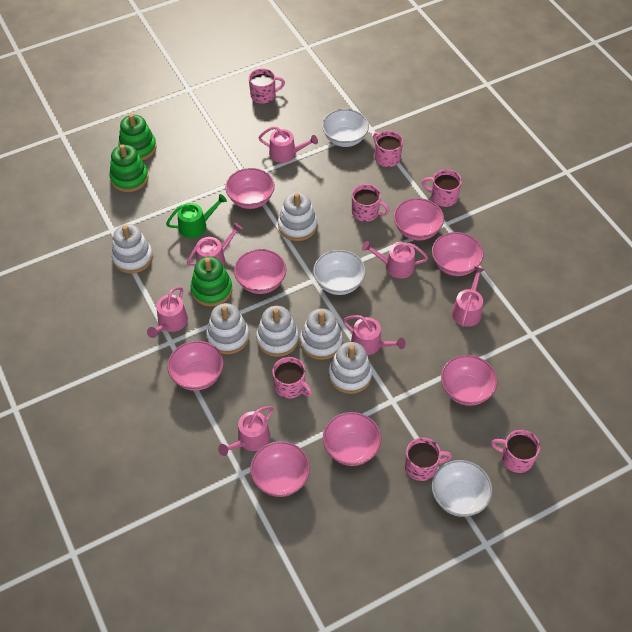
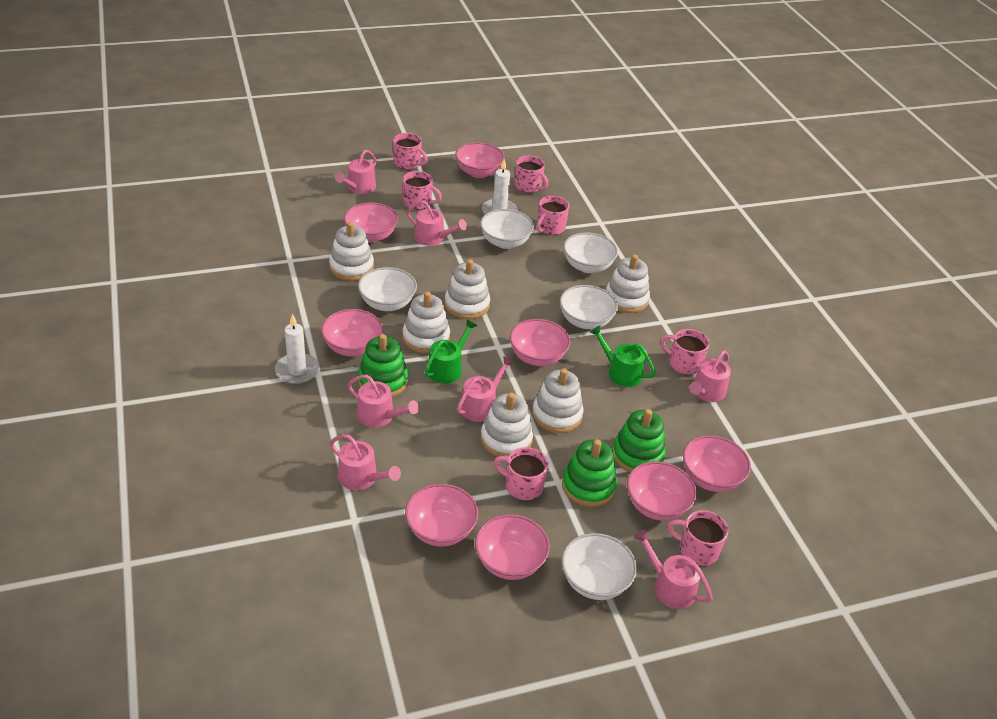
green watering can: [166,194,227,238] = 1 -> [425,320,477,384] [590,326,656,387] = 2
white bowl: [313,250,366,295] [322,109,369,147] [432,460,492,517] = 3 -> [358,267,417,311] [480,209,534,249] [560,285,618,329] [562,533,637,600] [563,232,618,273] = 5
white candle: none = 0 -> [275,314,319,384] [482,159,518,214] = 2

